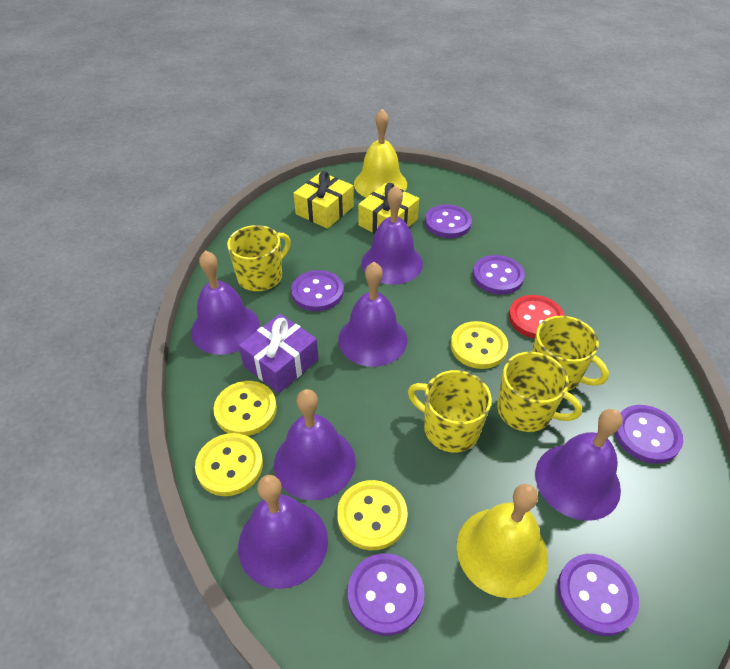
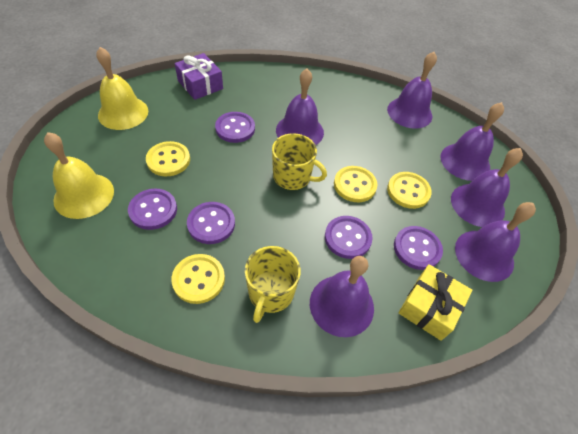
purple button: [291,270,344,311] [348,553,425,636] [425,204,472,238] [473,255,525,295] [557,554,639,636] [615,405,683,464] = 6 -> [128,189,177,230] [187,202,235,244] [215,112,255,143] [325,216,373,259] [394,226,443,270] = 5
red button: [509,295,565,339] = 1 -> none = 0
yellow gift: [293,171,354,229] [358,183,419,234] = 2 -> [398,264,472,341] = 1
yellow mug: [227,225,291,291] [408,370,492,452] [497,352,582,432] [532,316,609,391] = 4 -> [245,246,301,323] [272,133,327,190] = 2

